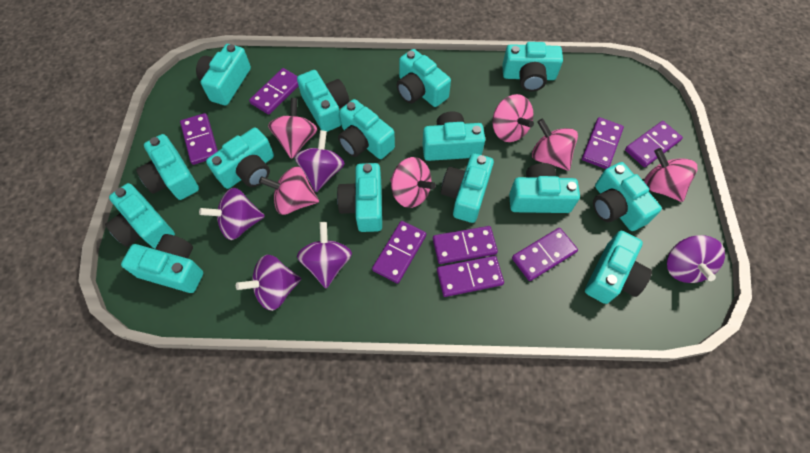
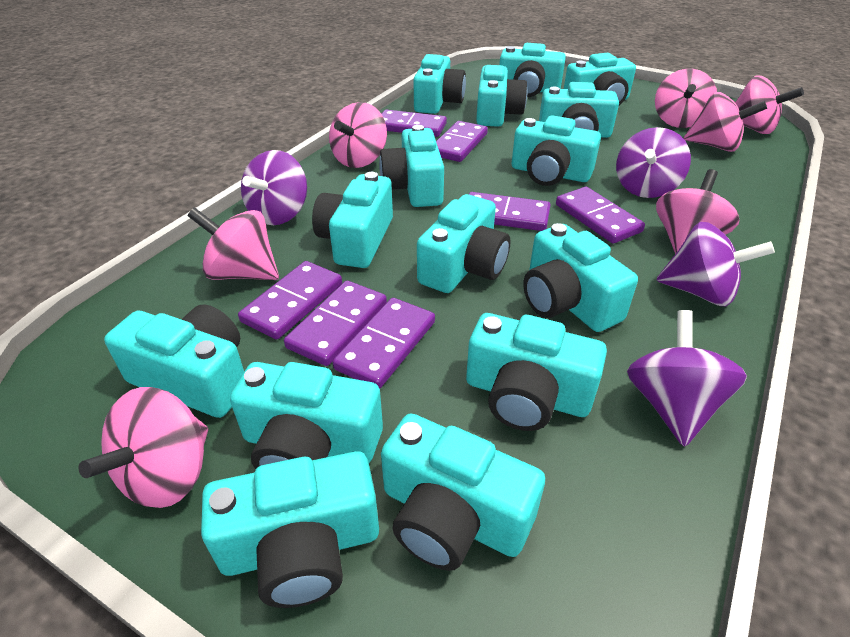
pink spinning top: [259,166,319,215] [268,98,317,159] [390,157,436,208] [492,94,534,142] [532,118,578,171] [644,148,697,202] = 6 -> [79,387,208,508] [188,207,279,280] [329,102,387,168] [655,69,717,128] [656,169,739,254] [684,92,767,152] [735,75,804,134] = 7
purple domino: [180,113,218,165] [249,68,298,115] [372,221,426,284] [433,226,498,264] [437,256,504,297] [512,228,578,281] [582,117,624,169] [625,121,683,167] = 8 -> [238,261,342,340] [284,281,387,366] [333,298,435,389] [382,110,447,137] [436,121,488,162] [469,192,551,231] [556,187,645,244] = 7
purple spinning top: [199,188,265,240] [236,255,301,311] [295,130,345,192] [297,222,352,288] [667,235,725,283] = 5 -> [241,150,307,225] [616,127,691,198] [627,310,747,447] [657,222,775,306] = 4

